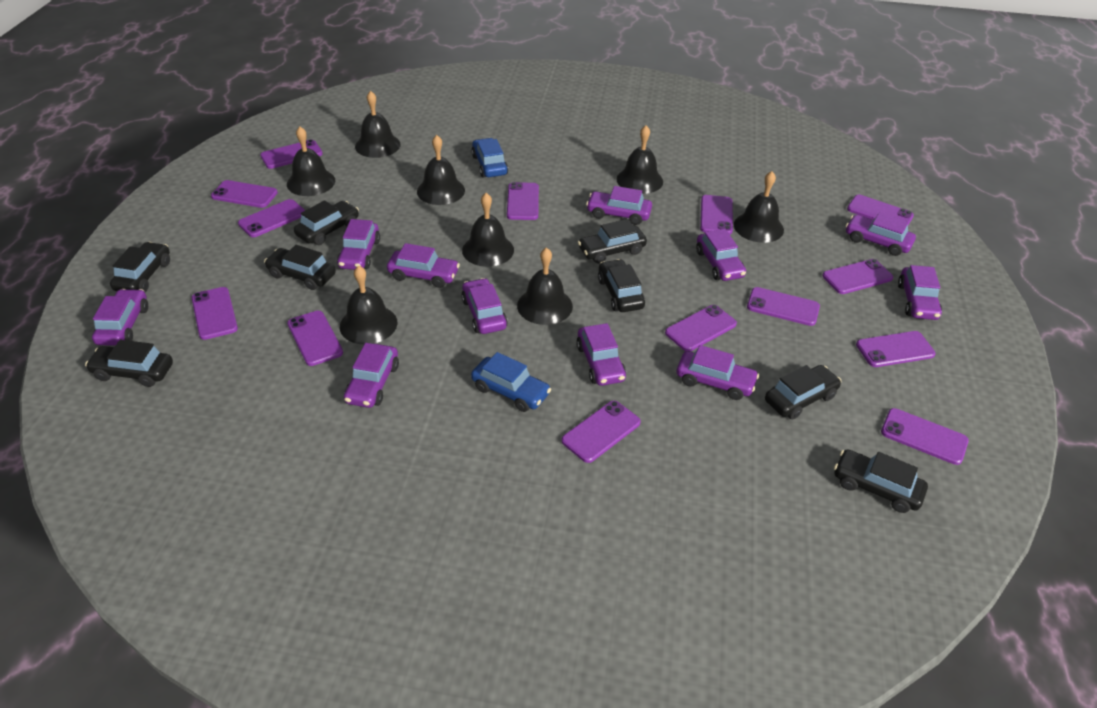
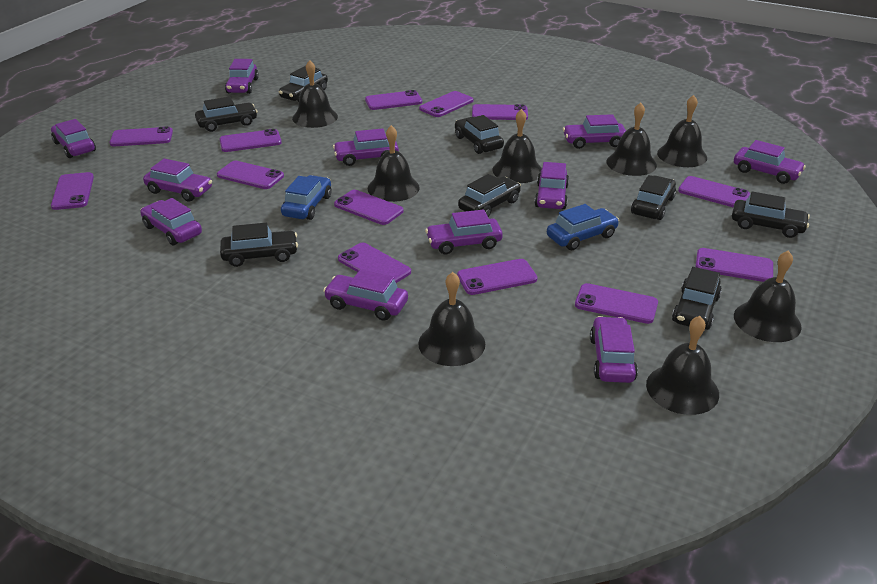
purple phone: [192,287,238,340] [211,180,278,208] [238,199,305,237] [260,140,323,169] [287,311,343,366] [507,182,539,220] [561,401,641,463] [665,305,737,351] [700,195,733,235] [747,287,820,326] [822,259,893,294] [847,194,914,225] [856,331,936,367] [881,408,969,465] = 14 -> [51,172,94,210] [110,126,173,146] [217,161,284,189] [219,129,282,152] [334,190,404,225] [338,243,411,283] [365,90,422,110] [419,91,473,117] [457,259,538,295] [472,104,528,120] [575,283,658,324] [678,176,750,207] [695,248,773,282] = 13

